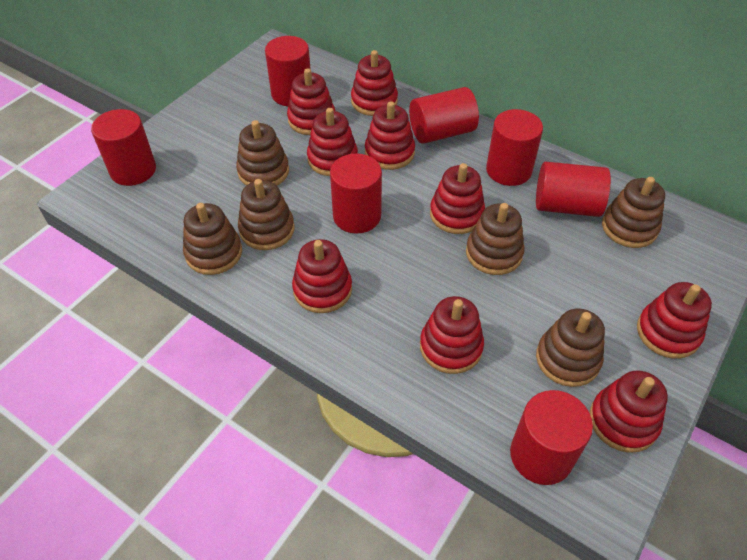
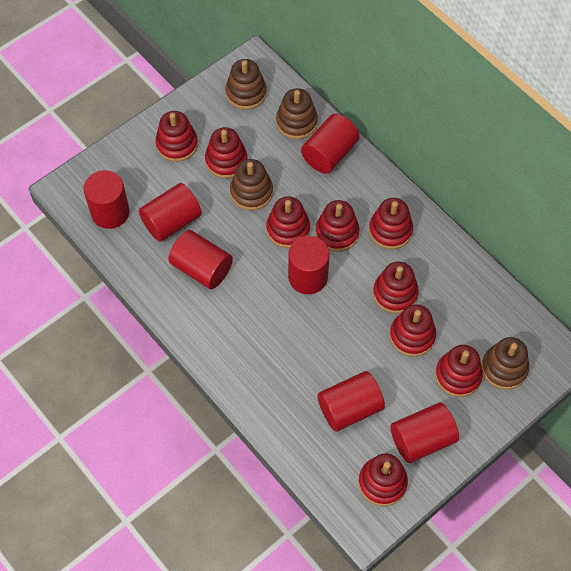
brown stacking toy: [183,203,242,275] [236,120,289,186] [238,179,295,250] [466,203,525,275] [536,308,605,387] [602,177,665,248] = 6 -> [226,59,267,110] [230,159,273,211] [276,88,318,139] [482,337,529,390] = 4

